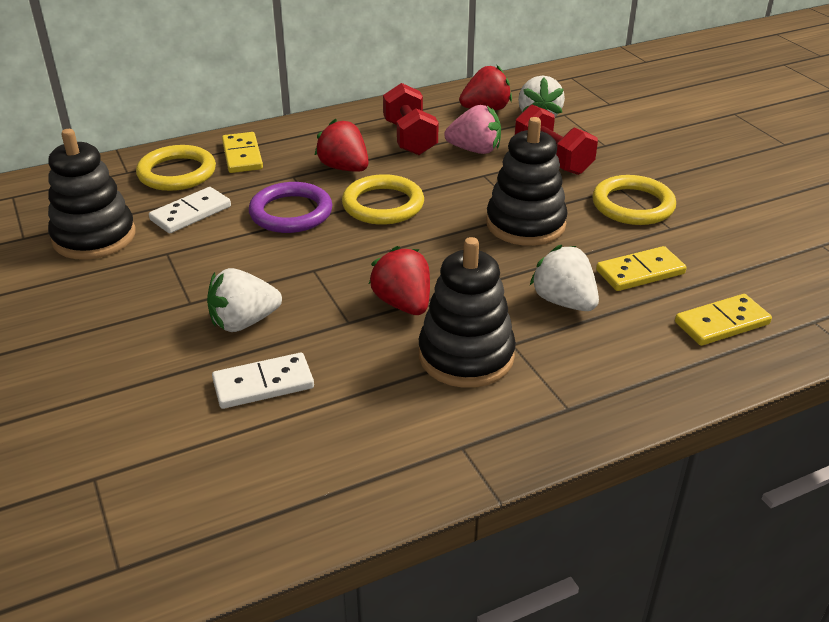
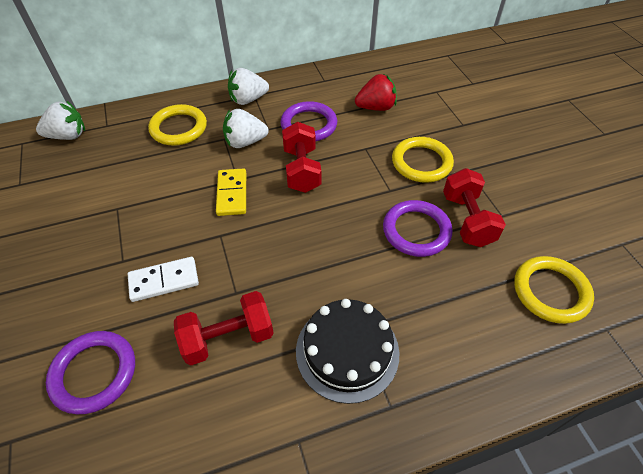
black cake: none = 0 -> [296,299,399,404] = 1
black stacking toy: [48,129,136,260] [419,237,516,388] [486,117,568,246] = 3 -> none = 0
pink strawberry: [444,105,501,154] = 1 -> none = 0
purple ring: [249,182,333,233] = 1 -> [46,331,135,414] [281,101,337,142] [383,200,452,257] = 3
red dumbbell: [383,83,439,155] [515,104,598,175] = 2 -> [174,291,274,365] [282,122,321,193] [443,168,506,247] = 3
red strawberry: [314,119,369,172] [369,246,430,315] [459,65,512,110] = 3 -> [355,74,397,111] = 1
white domino: [149,187,231,233] [212,353,314,409] = 2 -> [128,257,199,302] = 1
yellow domino: [222,132,263,173] [596,246,687,291] [675,294,772,346] = 3 -> [216,168,246,216] = 1

